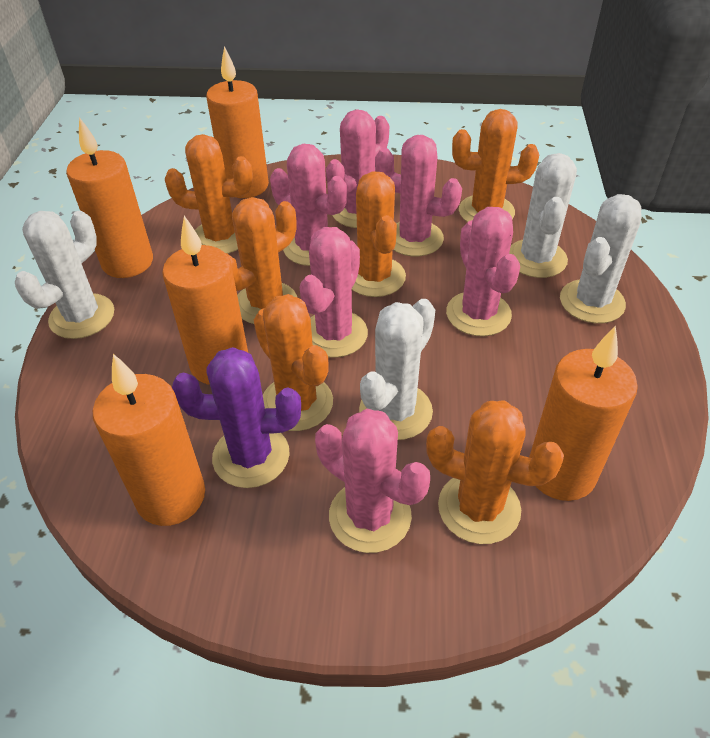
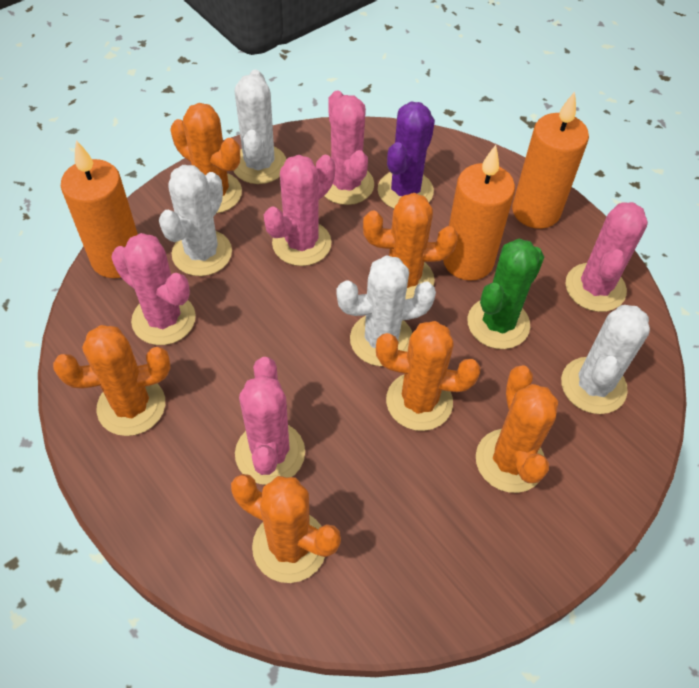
green cactus: none = 0 -> [467,239,544,349] = 1
orange candle: [66,117,153,278] [93,354,205,526] [162,216,248,385] [206,46,269,198] [529,326,638,501] = 5 -> [61,140,138,278] [443,145,515,281] [512,92,589,229] = 3
pink cactus: [270,144,347,266] [300,227,368,358] [315,409,430,553] [326,109,389,228] [375,135,462,256] [446,207,520,336] = 6 -> [111,233,196,345] [235,357,305,485] [264,155,335,266] [324,90,374,205] [565,202,648,312] = 5

